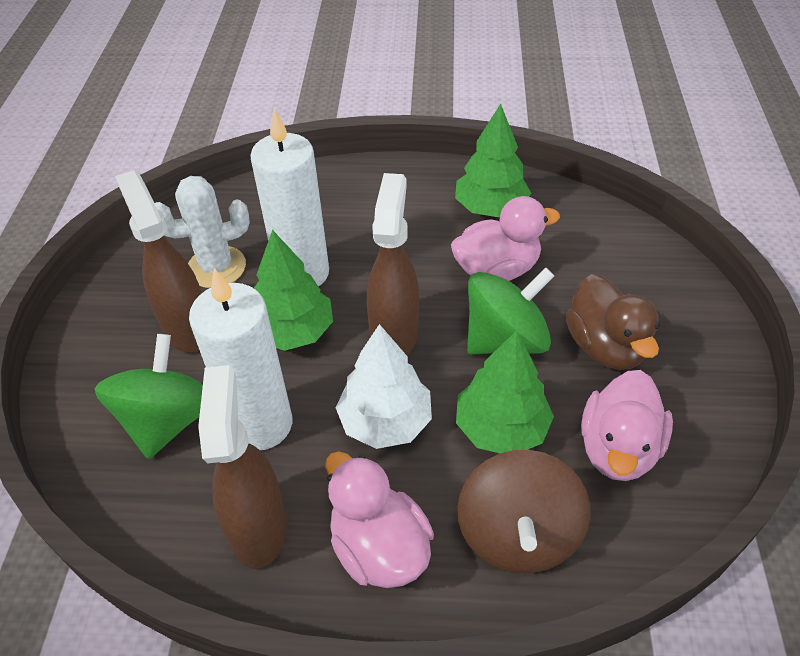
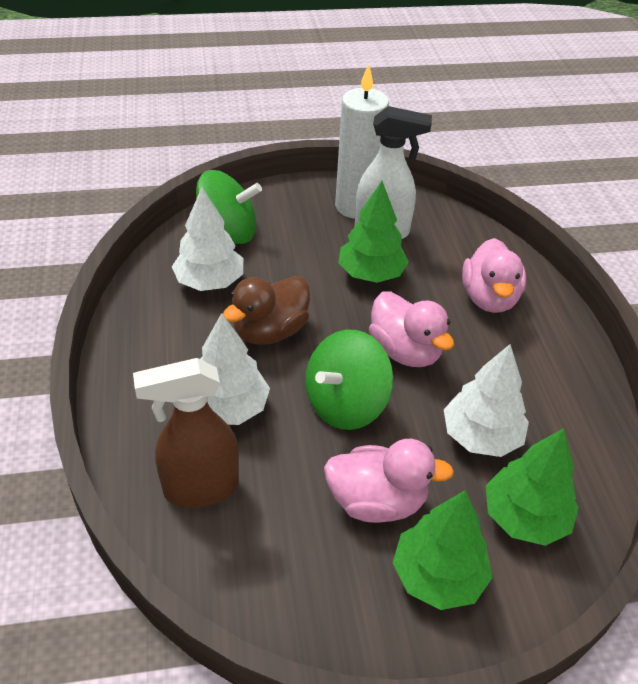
brown spinning top: [457,450,591,573] = 1 -> none = 0
brown spray bottle: [115,170,202,353] [198,365,287,569] [367,173,419,355] = 3 -> [133,358,239,508] = 1
white cactus: [155,176,250,288] = 1 -> none = 0
white candle: [189,268,292,450] [250,109,329,287] = 2 -> [335,65,389,219] = 1
white spray bottle: none = 0 -> [355,106,432,239] = 1
white tree: [336,324,432,449] = 1 -> [172,188,243,291] [200,313,270,425] [444,344,529,457] = 3

